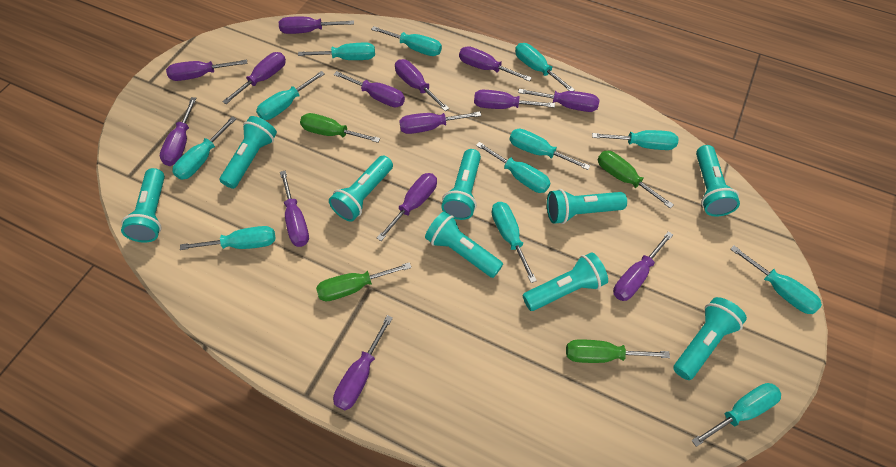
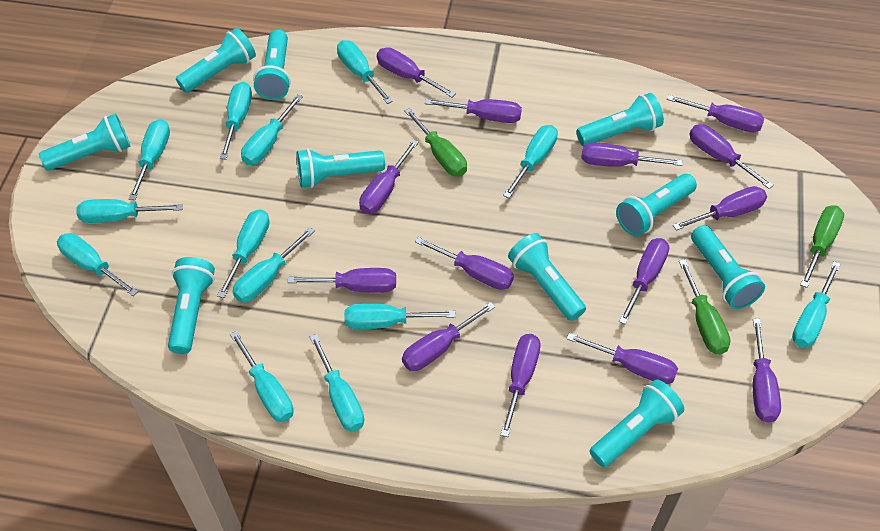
green screwdriver: [300,113,380,143] [316,262,411,301] [566,339,670,363] [598,151,674,209] = 4 -> [405,108,467,177] [679,259,730,354] [800,205,844,288] = 3
turquoise flashlight: [121,168,165,243] [220,116,277,189] [329,156,393,222] [425,211,503,278] [441,149,481,220] [523,252,608,311] [547,189,627,224] [673,297,747,380] [696,145,740,217] = 9 -> [39,113,130,171] [168,257,215,354] [176,28,256,93] [253,30,291,100] [296,148,385,188] [508,233,586,321] [576,93,664,146] [590,380,684,467] [616,174,697,236] [691,225,765,309] = 10
turquoise screwdriver: [172,116,236,180] [180,226,276,250] [256,71,325,120] [298,43,375,60] [371,26,442,56] [476,142,551,193] [492,202,537,283] [509,129,590,170] [515,43,575,91] [592,130,679,150] [691,383,781,447] [730,246,822,314] = 12 -> [57,233,138,296] [76,199,183,223] [129,119,170,200] [217,209,270,298] [220,82,252,159] [230,331,294,422] [233,227,315,303] [241,94,303,165] [310,334,364,432] [337,40,393,104] [344,304,456,329] [503,125,558,198] [792,261,841,348] = 13

